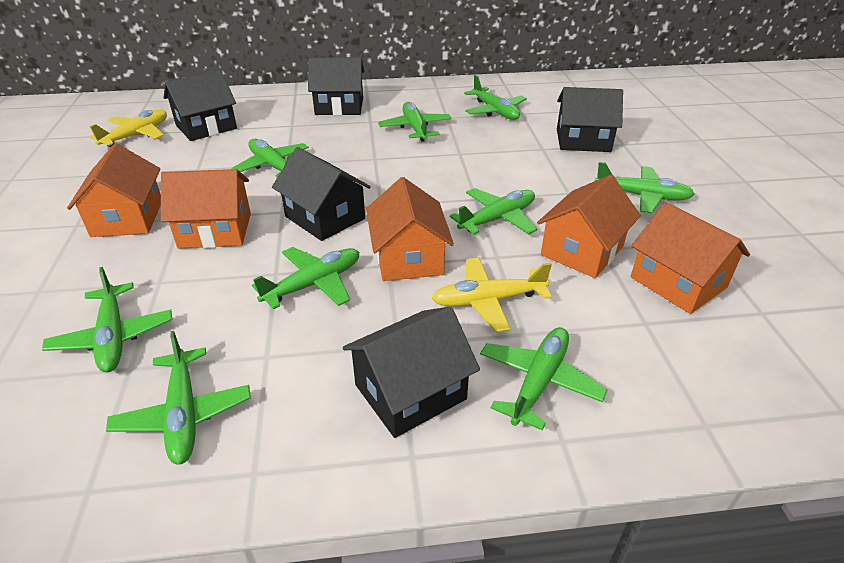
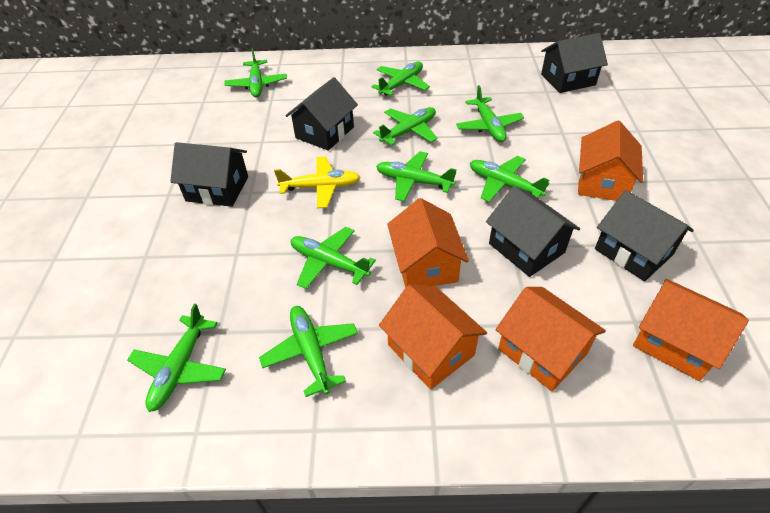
yellow plane: [90,109,167,147] [432,257,552,333] = 2 -> [274,156,360,208] = 1

